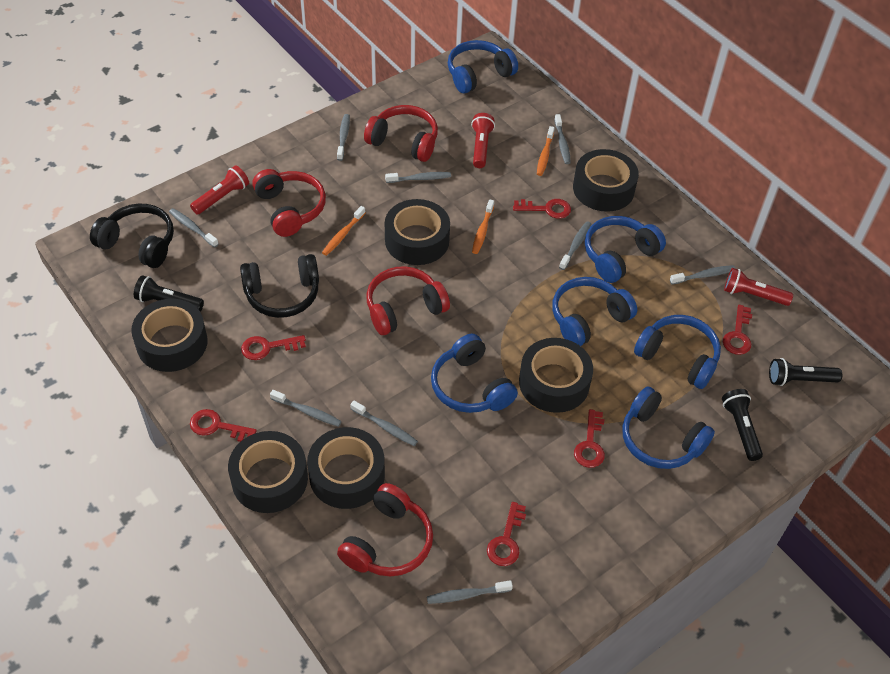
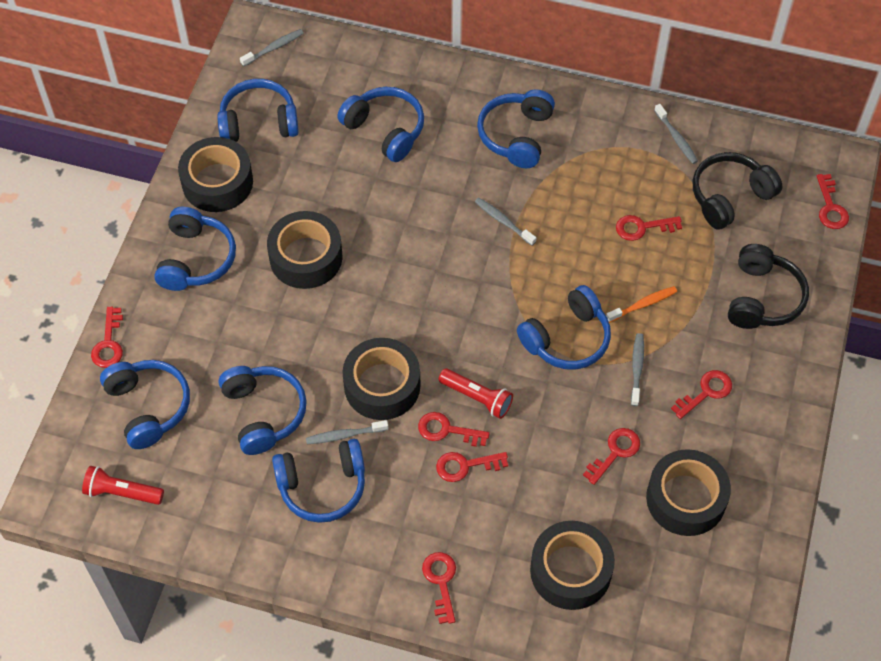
black flashlight: [134,275,204,312] [722,389,763,461] [769,358,842,386] = 3 -> none = 0
black tape: [131,299,208,372] [228,431,308,513] [307,427,385,509] [385,199,450,265] [519,338,593,413] [573,149,639,212] = 6 -> [178,137,253,212] [267,211,343,289] [343,338,421,420] [530,521,615,610] [646,449,731,536] = 5
blue headphones: [431,334,518,413] [448,40,518,93] [552,277,637,346] [585,216,666,283] [622,386,715,469] [634,315,721,389] = 6 -> [100,360,190,449] [154,207,236,291] [217,79,299,142] [219,366,307,455] [272,439,365,523] [337,87,424,162] [477,89,555,168] [517,285,611,370] = 8
grey toothbrush: [169,208,219,248] [270,390,342,427] [337,114,350,161] [350,400,418,446] [385,172,451,183] [427,580,513,604] [554,114,571,164] [559,221,591,270] [670,265,736,284] = 9 -> [240,29,304,67] [306,420,388,444] [475,198,536,246] [631,333,644,406] [654,104,698,164] = 5
orange toothbrush: [322,206,366,256] [472,199,494,254] [537,126,555,176] = 3 -> [606,286,677,323] = 1
red flashlight: [190,165,249,215] [471,113,495,168] [724,268,793,306] = 3 -> [82,466,164,505] [438,368,513,419] = 2
red headphones: [252,169,326,237] [337,483,433,577] [364,105,438,162] [366,266,450,335] = 4 -> none = 0
red key: [190,409,257,442] [241,335,306,360] [487,502,526,566] [513,199,571,219] [574,409,605,468] [723,305,752,355] = 6 -> [91,307,123,368] [418,412,490,447] [422,552,456,624] [436,452,508,482] [583,428,640,485] [616,215,682,241] [671,370,732,419] [817,174,849,229] = 8

